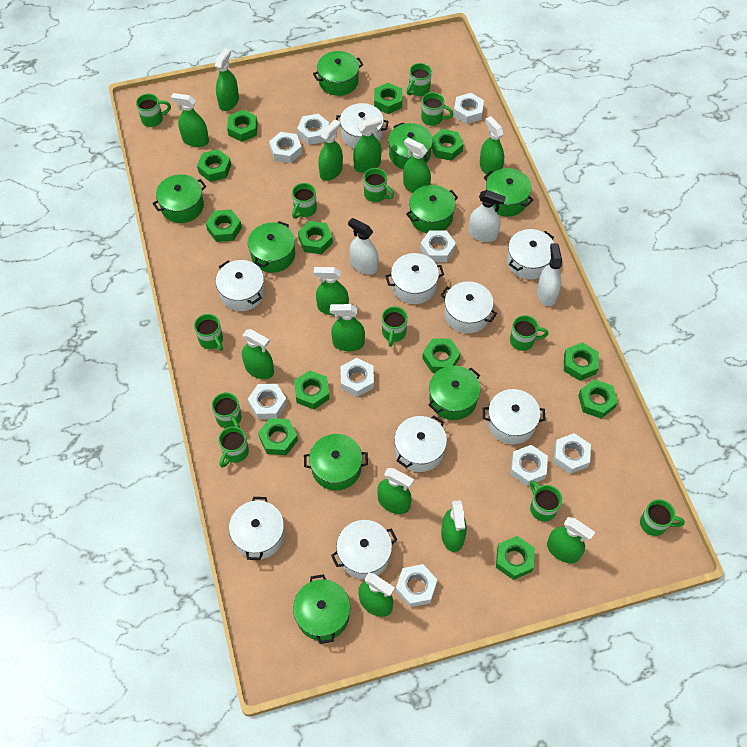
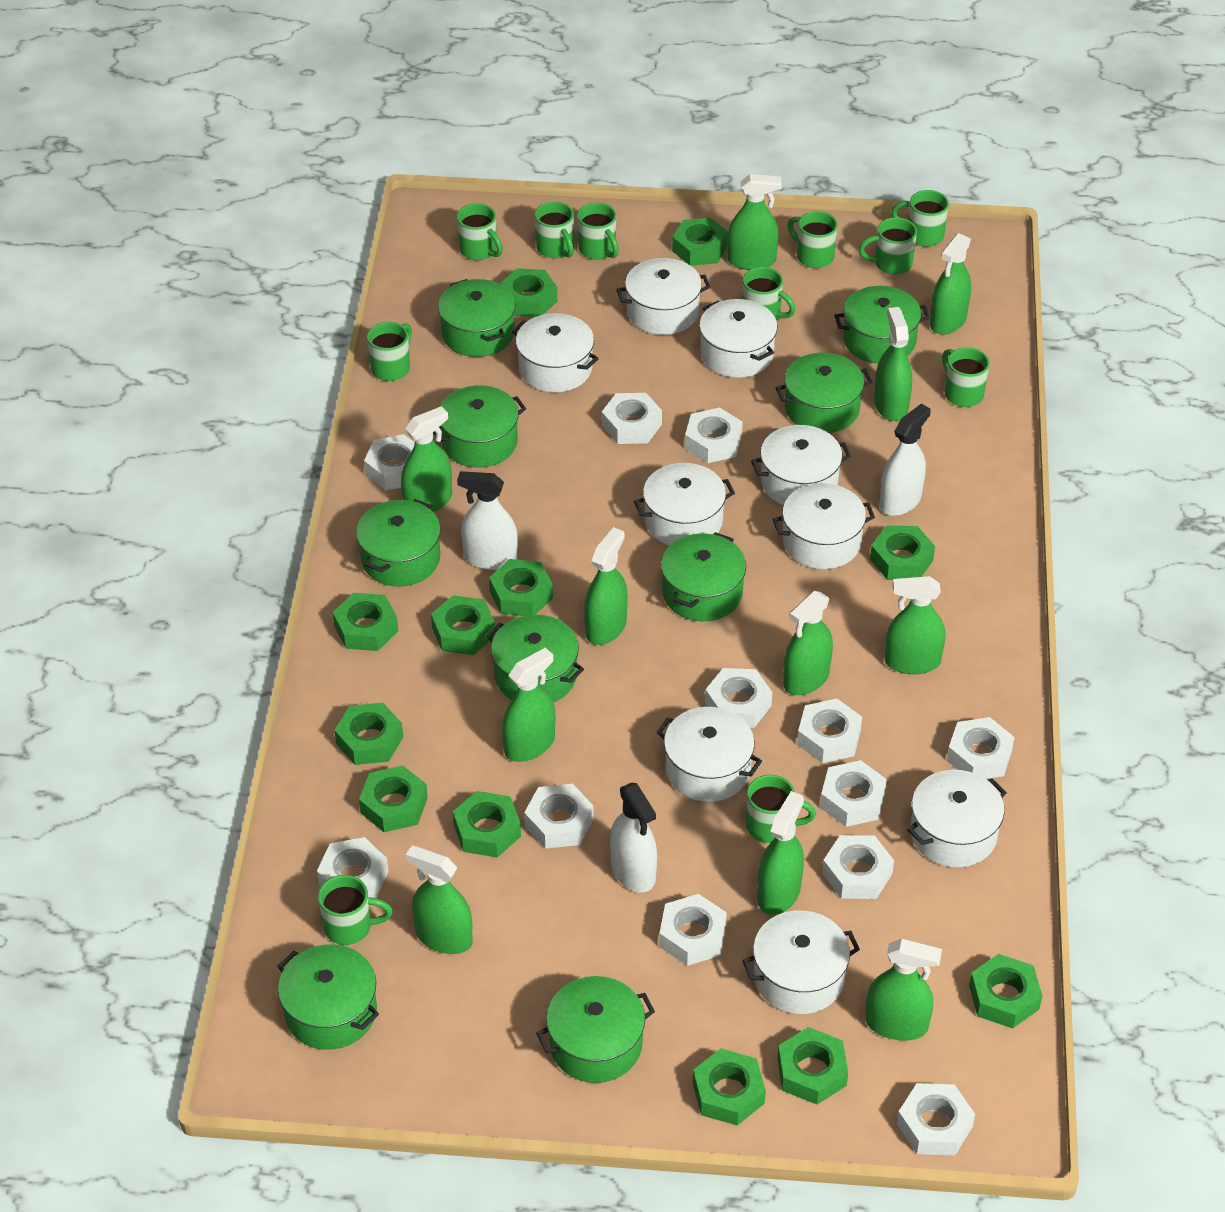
green mug: [136,94,171,127] [194,314,223,351] [212,393,242,428] [219,426,249,468] [292,183,317,219] [363,168,394,202] [382,306,408,347] [407,63,432,96] [421,92,453,126] [510,315,549,351] [530,481,562,522] [640,499,685,536] = 12 -> [318,875,393,945] [367,322,412,381] [457,203,503,260] [535,201,574,258] [577,203,619,259] [742,267,796,320] [746,775,816,843] [788,211,838,268] [859,217,917,275] [891,190,949,247] [942,347,990,407] = 11
green spray bottle: [171,93,209,147] [215,48,239,111] [242,329,274,379] [313,267,349,315] [318,119,343,181] [330,304,365,351] [353,116,382,173] [358,572,395,617] [377,468,414,514] [403,138,431,193] [441,500,467,552] [480,116,504,176] [547,517,595,563] = 13 -> [401,406,452,512] [406,845,472,954] [502,647,555,762] [584,527,628,645] [727,174,782,270] [757,791,804,915] [783,591,833,695] [865,939,942,1041] [874,307,912,421] [885,576,945,674] [930,233,971,335] = 11
white nut: [248,384,287,419] [269,132,302,163] [297,114,330,145] [341,358,374,397] [396,564,437,607] [420,230,456,262] [453,93,484,124] [510,445,548,486] [553,433,591,474] = 9 -> [317,837,388,898] [364,434,415,490] [524,784,593,849] [602,393,662,444] [659,894,727,966] [685,408,743,463] [705,668,772,728] [797,699,862,763] [820,760,887,827] [822,835,894,899] [897,1083,975,1156] [947,717,1015,779] = 12

